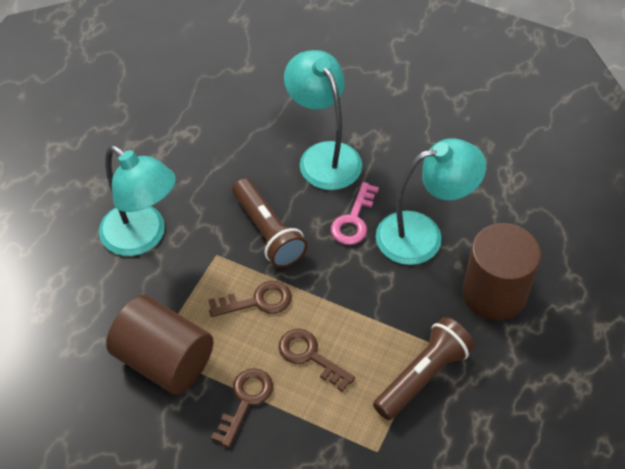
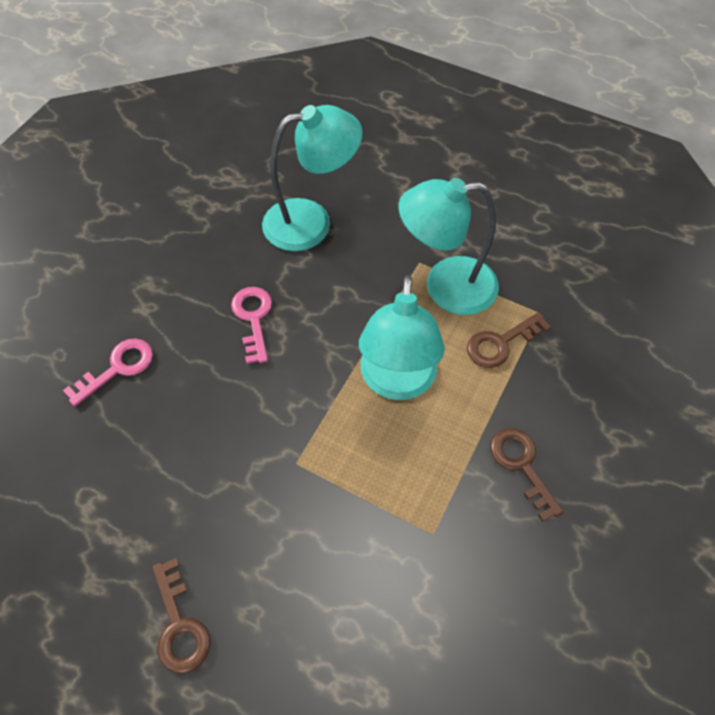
brown cylinder: [106,295,214,395] [462,223,541,321] = 2 -> none = 0
brown flashlight: [232,178,308,268] [373,317,475,420] = 2 -> none = 0
pink key: [331,182,379,245] = 1 -> [63,338,153,406] [231,287,272,364] = 2

